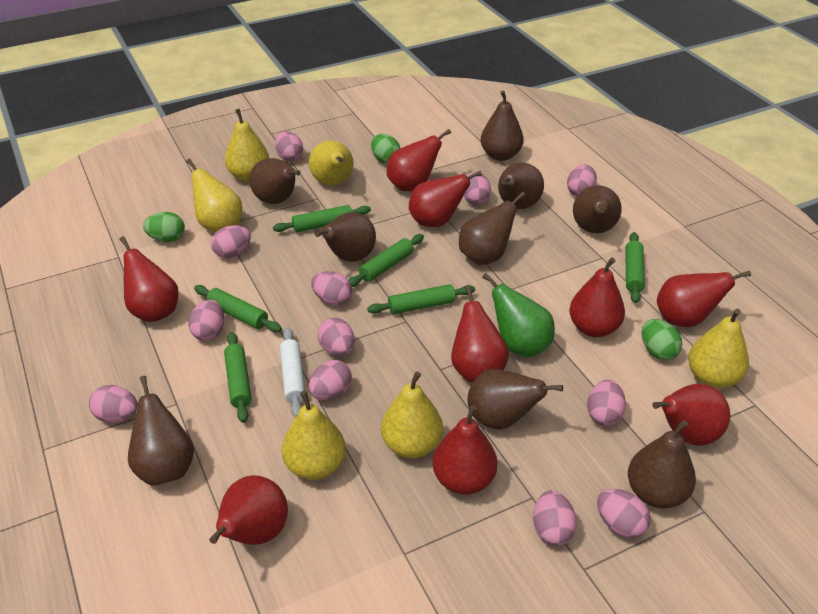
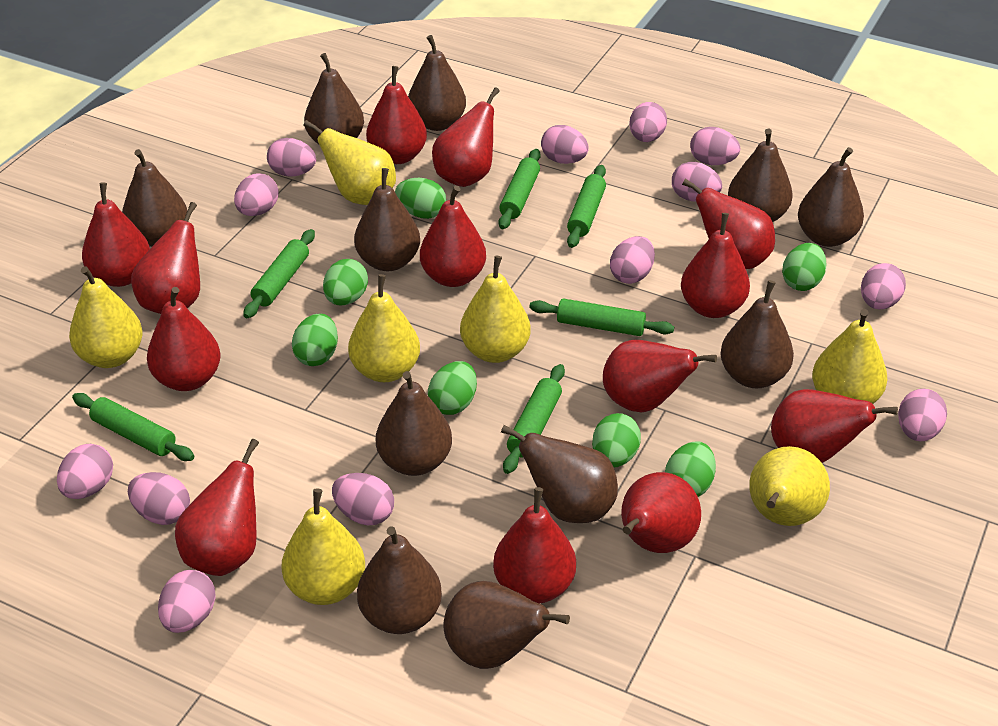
brown pear: [128,376,194,486] [250,158,301,204] [315,212,376,262] [459,192,526,265] [467,369,563,430] [481,90,524,161] [498,163,544,209] [573,185,622,233] [628,420,696,508] = 9 -> [122,149,187,247] [304,53,364,144] [354,168,420,271] [357,526,442,634] [376,371,452,476] [408,35,466,131] [443,581,570,669] [501,425,618,523] [720,280,794,388] [728,129,793,222] [798,147,864,247] = 11
green egg: [143,212,185,242] [371,134,400,164] [642,319,682,360] = 3 -> [292,313,338,366] [323,259,368,305] [395,178,446,219] [428,361,477,415] [592,413,641,467] [665,441,716,497] [782,243,827,291] = 7
green pear: [482,273,555,357] = 1 -> none = 0
pink egg: [89,385,138,423] [188,300,224,341] [211,225,251,258] [275,131,303,162] [309,360,352,400] [311,271,352,306] [318,318,355,356] [464,172,491,205] [533,490,577,546] [567,164,597,196] [587,380,626,426] [597,489,651,538] = 12 -> [57,444,113,499] [128,472,190,525] [158,570,216,633] [234,173,279,216] [267,138,316,177] [332,473,394,526] [541,125,588,164] [610,236,655,284] [629,102,667,142] [672,162,722,202] [690,127,740,165] [861,263,906,309] [898,389,947,441] = 13
red pear: [119,236,179,322] [209,475,288,545] [387,129,451,191] [409,171,482,227] [433,405,497,495] [451,285,509,382] [569,258,625,337] [652,384,730,446] [657,271,751,327] = 9 -> [82,182,150,287] [131,202,200,314] [147,287,220,391] [175,439,259,576] [366,66,427,164] [420,186,486,287] [432,87,500,187] [493,487,576,604] [603,340,717,412] [621,472,701,553] [681,213,750,318] [682,179,775,269] [771,389,898,463] = 13
white rolling pin: [280,327,305,418] = 1 -> none = 0
yellow pear: [186,159,242,233] [225,109,269,182] [281,391,346,480] [309,140,354,186] [381,371,443,458] [688,308,749,388] = 6 -> [69,266,143,368] [281,488,365,605] [303,120,396,205] [348,274,420,382] [460,255,531,363] [749,446,830,526] [812,309,887,404] = 7

